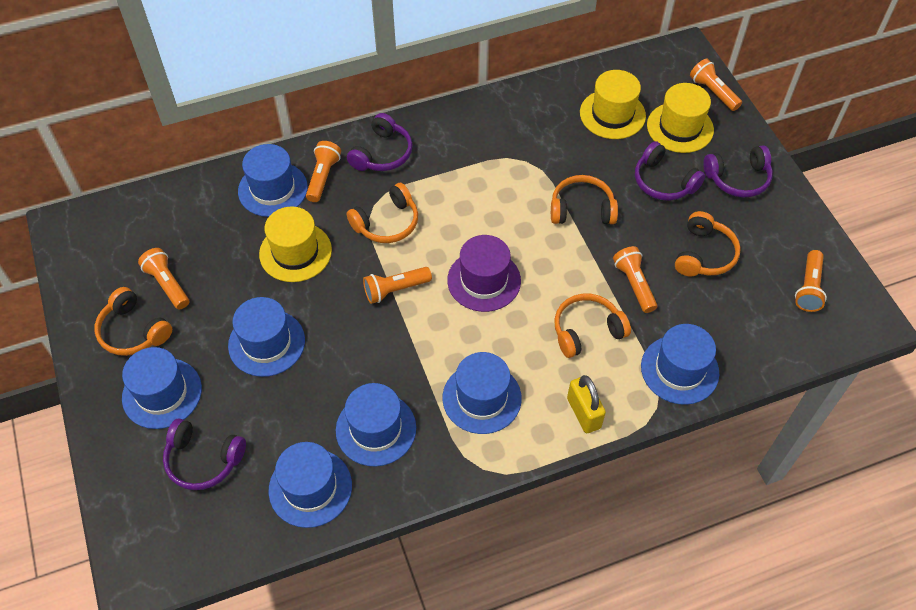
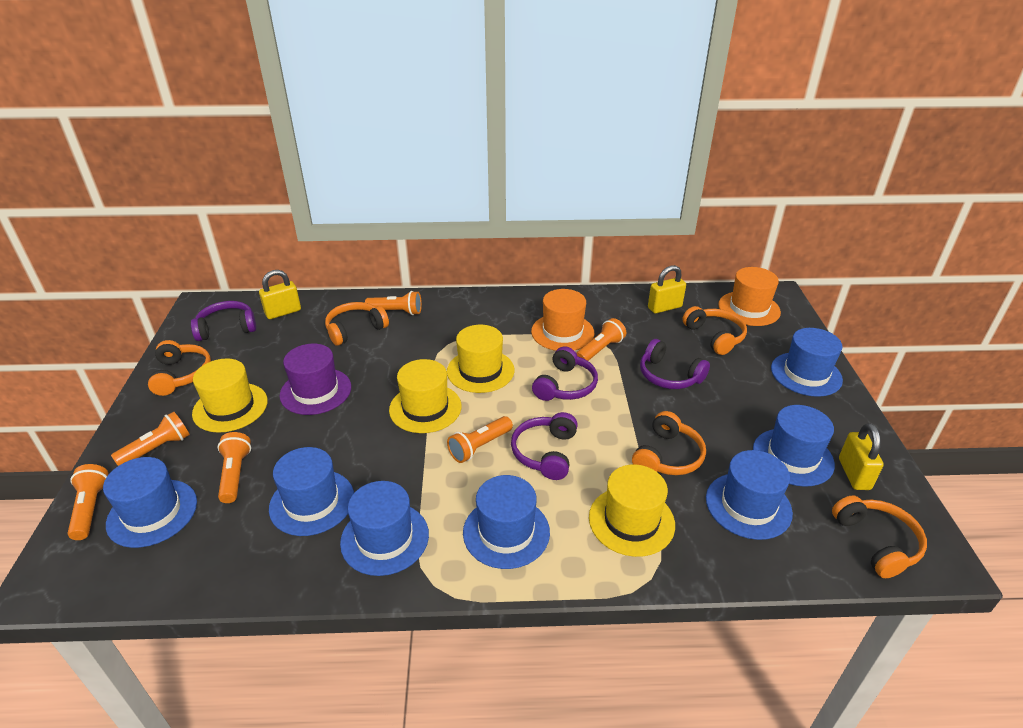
orange hat: none = 0 -> [531,289,594,351] [718,267,781,326] = 2
yellow hat: [259,206,332,282] [580,70,646,139] [647,83,714,153] = 3 -> [192,359,268,433] [389,359,461,433] [447,325,514,393] [589,464,675,557] = 4
yellow padlock: [567,375,606,433] = 1 -> [259,270,301,319] [648,265,686,314] [839,423,884,490] = 3

